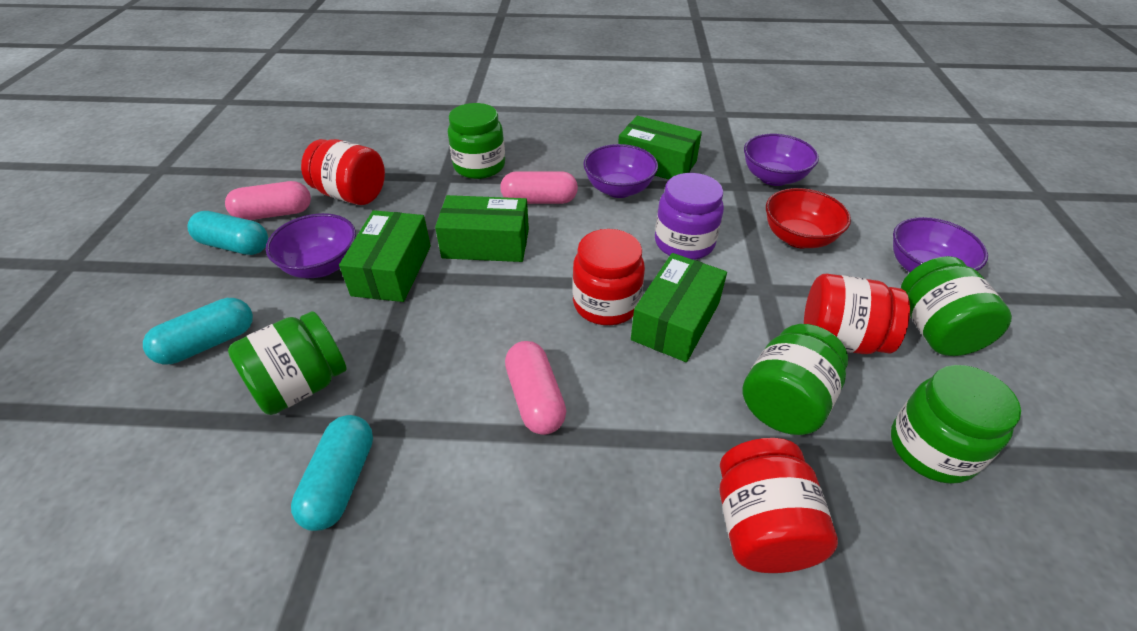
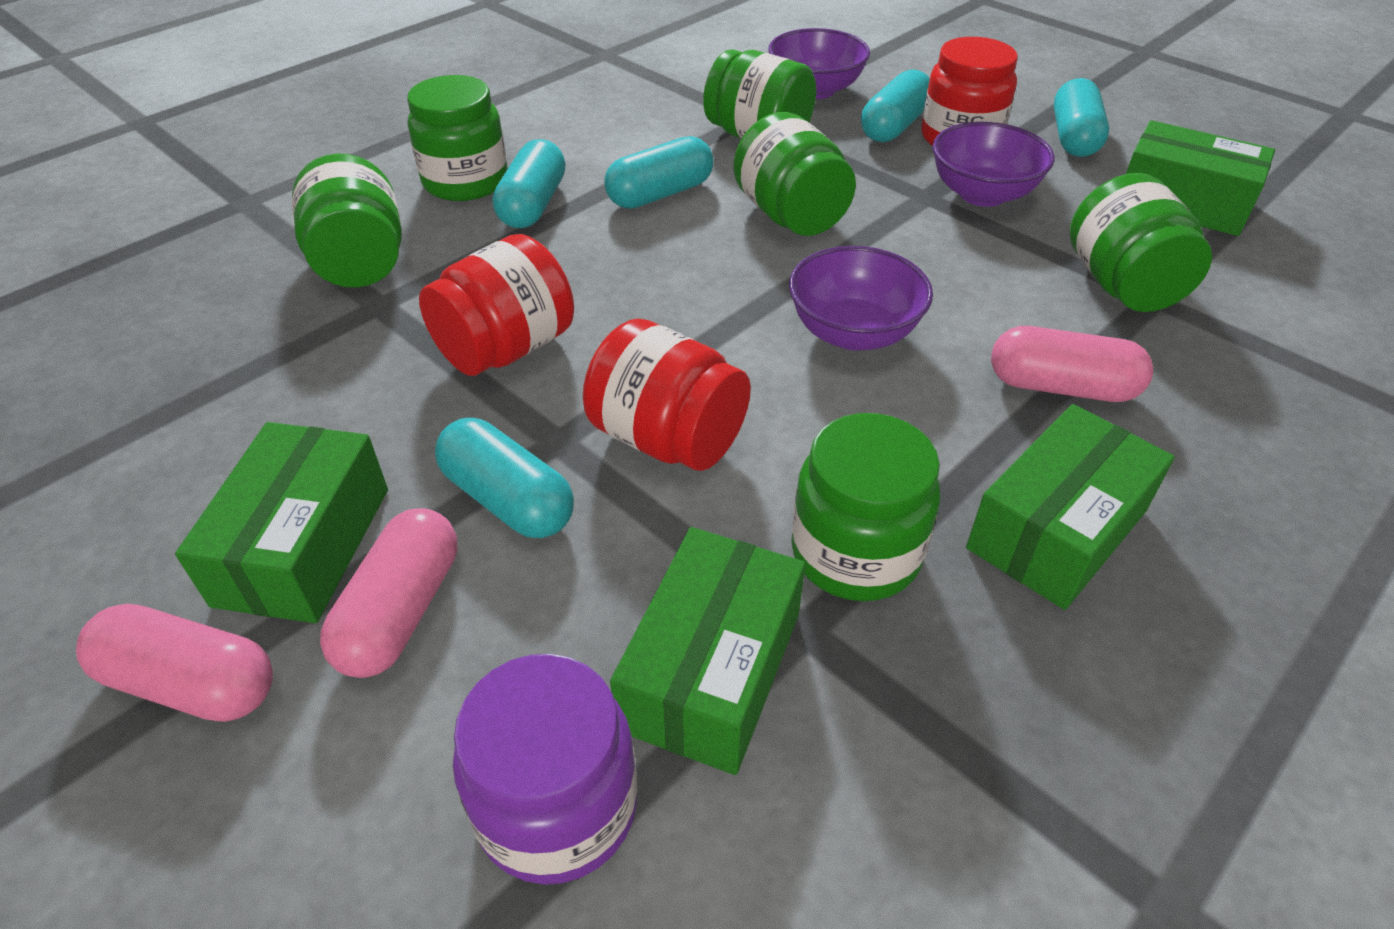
green jar: [228,311,347,415] [448,103,505,179] [743,324,848,435] [891,365,1021,484] [901,256,1012,356] = 5 -> [292,154,402,288] [407,75,508,201] [703,49,816,139] [733,112,856,236] [791,413,940,601] [1070,173,1212,312] = 6
purple bowl: [266,213,356,278] [583,144,658,198] [744,134,819,186] [893,217,988,273] = 4 -> [768,28,870,99] [789,246,933,351] [933,122,1055,207] = 3
red bowl: [766,188,851,248] = 1 -> none = 0
red jar: [301,139,385,205] [572,229,645,325] [720,438,838,573] [804,274,910,354] = 4 -> [419,234,574,376] [583,319,751,471] [921,37,1018,146] = 3
turquoise capsule: [143,298,253,364] [187,211,268,255] [291,415,373,531] = 3 -> [435,418,574,538] [493,139,565,228] [604,136,714,209] [861,69,930,142] [1054,78,1109,157] = 5

